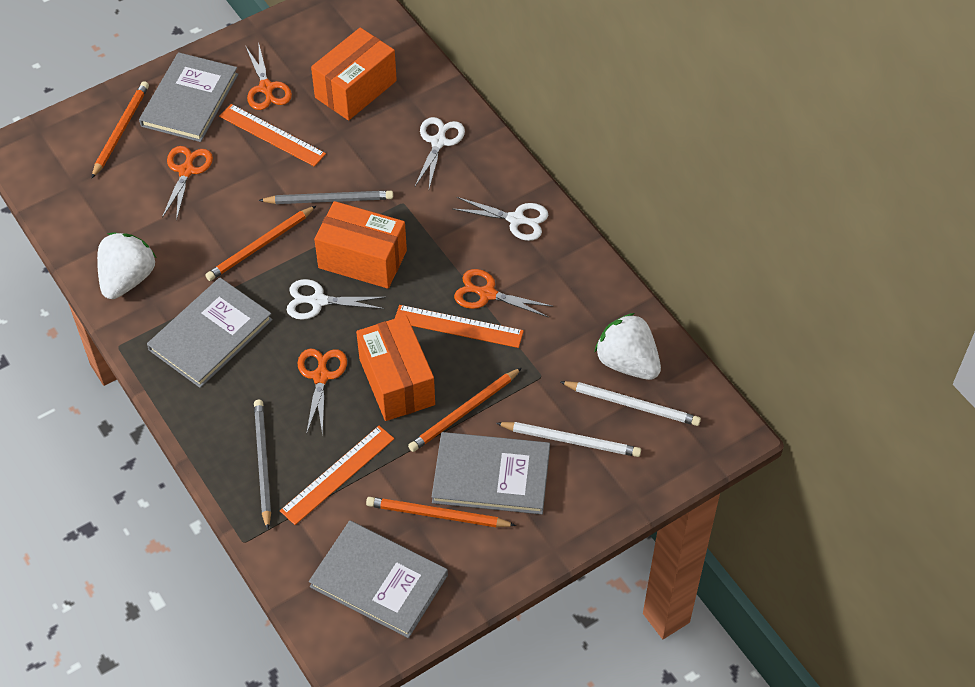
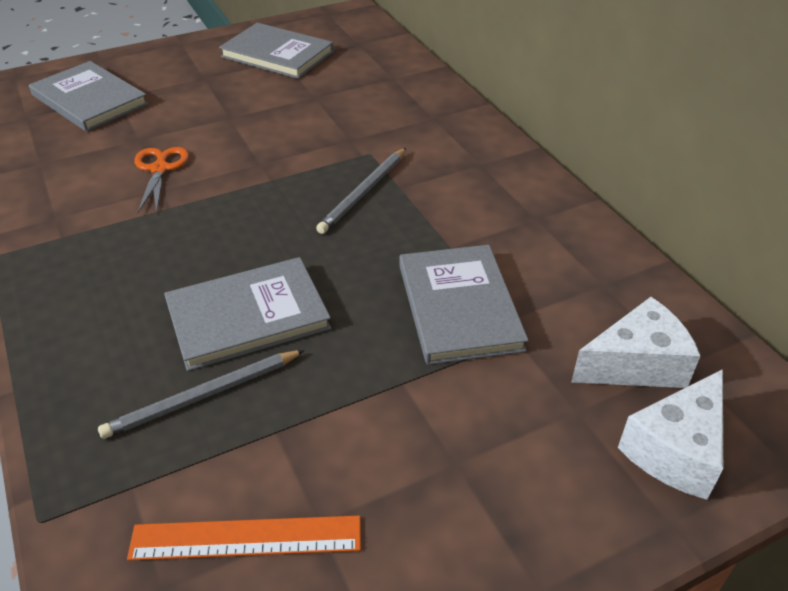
orange box: [311,27,397,120] [314,201,407,289] [356,315,435,421] = 3 -> none = 0
orange pencil: [91,81,149,179] [205,206,316,281] [366,497,516,527] [408,368,522,452] = 4 -> none = 0
orange ruler: [219,104,326,167] [280,426,394,525] [395,305,524,348] = 3 -> [127,516,361,561] = 1
orange scissors: [162,146,213,221] [246,45,292,110] [297,349,347,436] [454,269,554,318] = 4 -> [135,147,189,214] = 1
white cheese: none = 0 -> [571,297,700,388] [618,369,723,500] = 2
white pencil: [496,422,641,457] [560,381,701,426] = 2 -> none = 0
white scissors: [287,279,386,320] [415,117,465,188] [453,197,548,241] = 3 -> none = 0
white strawberry: [97,233,156,299] [595,313,661,380] = 2 -> none = 0

